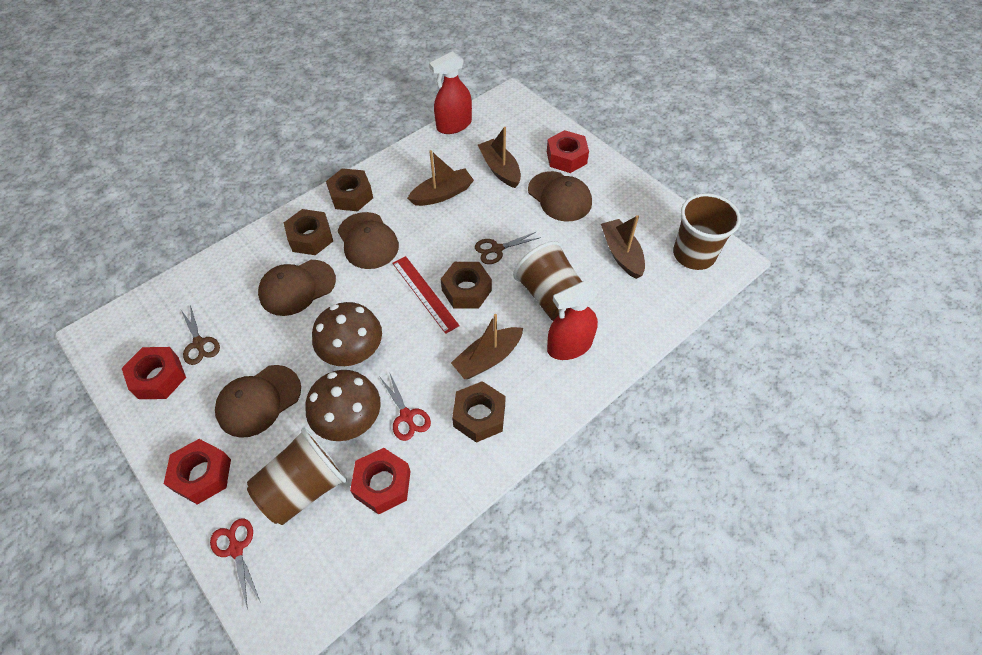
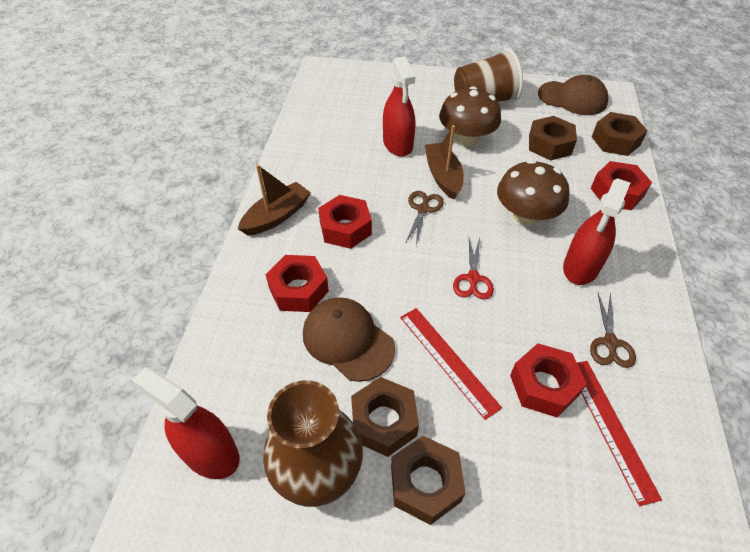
brown boat: [407,150,474,206] [451,314,523,379] [478,127,521,188] [601,215,645,279] = 4 -> [238,164,311,236] [425,125,464,200] = 2
brown cap: [215,365,301,438] [258,260,336,316] [338,212,399,269] [528,171,592,221] = 4 -> [303,297,395,382] [538,75,608,115] = 2
brown cup: [247,428,347,525] [513,241,582,321] [673,193,741,270] = 3 -> [454,49,523,102] = 1
brown vase: none = 0 -> [263,380,363,507] = 1
red ruler: [392,256,460,334] = 1 -> [400,308,502,420] [577,361,662,506] = 2
red scissors: [210,518,261,610] [379,372,431,441] = 2 -> [453,238,494,300] = 1
red spray bottle: [429,51,472,134] [547,281,598,360] = 2 -> [132,367,240,479] [383,56,415,157] [563,178,630,285] = 3

